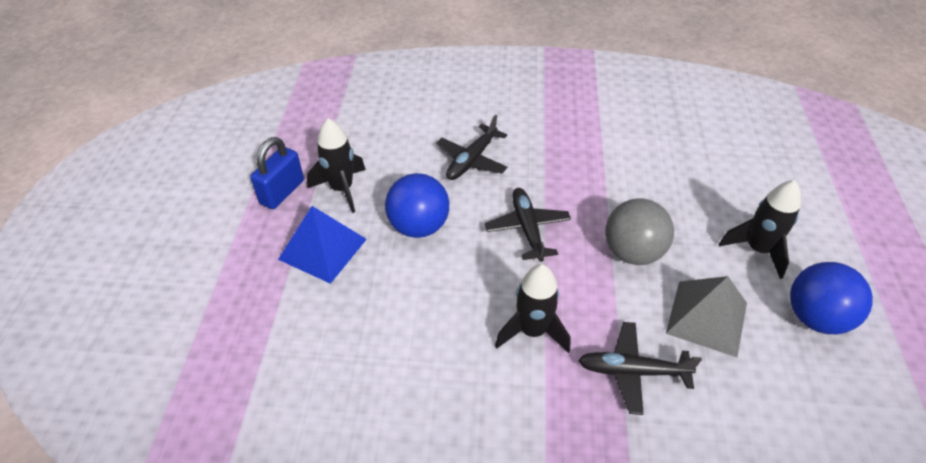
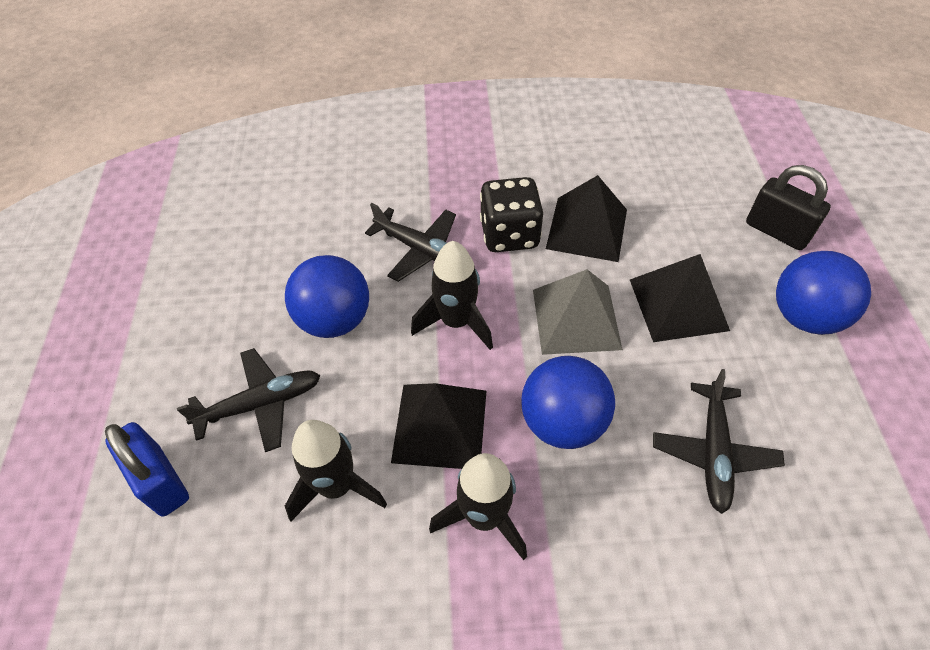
black dice: none = 0 -> [480,177,543,252] = 1
black padlock: none = 0 -> [746,165,831,250] = 1
black pyramid: none = 0 -> [391,383,486,469] [546,175,627,262] [630,254,730,342] = 3
blue ball: [385,173,449,238] [790,262,873,334] = 2 -> [285,255,369,338] [521,356,615,449] [776,251,871,335] = 3
blue pyramid: [278,206,367,284] = 1 -> none = 0
grey ball: [605,199,674,265] = 1 -> none = 0

